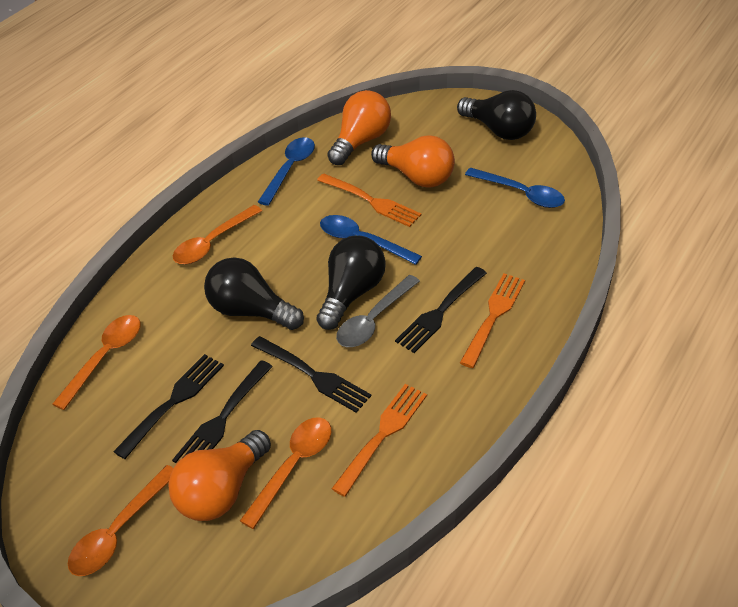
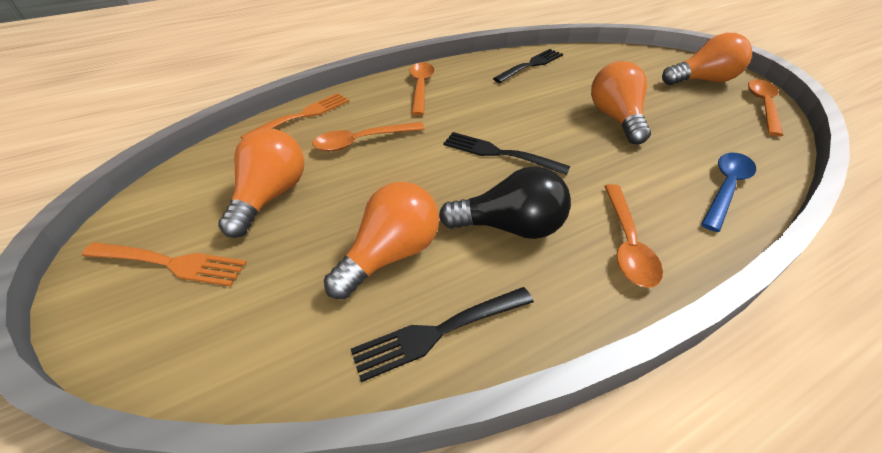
black fork: [113,354,224,459] [172,360,273,463] [251,336,371,413] [395,267,487,353] = 4 -> [351,287,534,382] [443,132,570,175] [493,49,563,83] = 3
black light bulb: [204,258,304,330] [316,236,386,330] [457,90,536,140] = 3 -> [439,166,571,239] = 1
blue spoon: [258,137,315,206] [320,215,422,265] [465,167,565,208] = 3 -> [701,153,756,232] = 1
grey spoon: [336,275,420,347] = 1 -> none = 0
orange fork: [317,173,421,227] [331,384,427,497] [460,273,525,368] = 3 -> [82,242,247,286] [240,93,349,139] = 2
orange light bulb: [168,430,271,521] [327,90,391,165] [371,135,455,188] = 3 -> [218,128,304,238] [324,182,439,299] [591,61,651,144] [662,33,752,85] = 4

